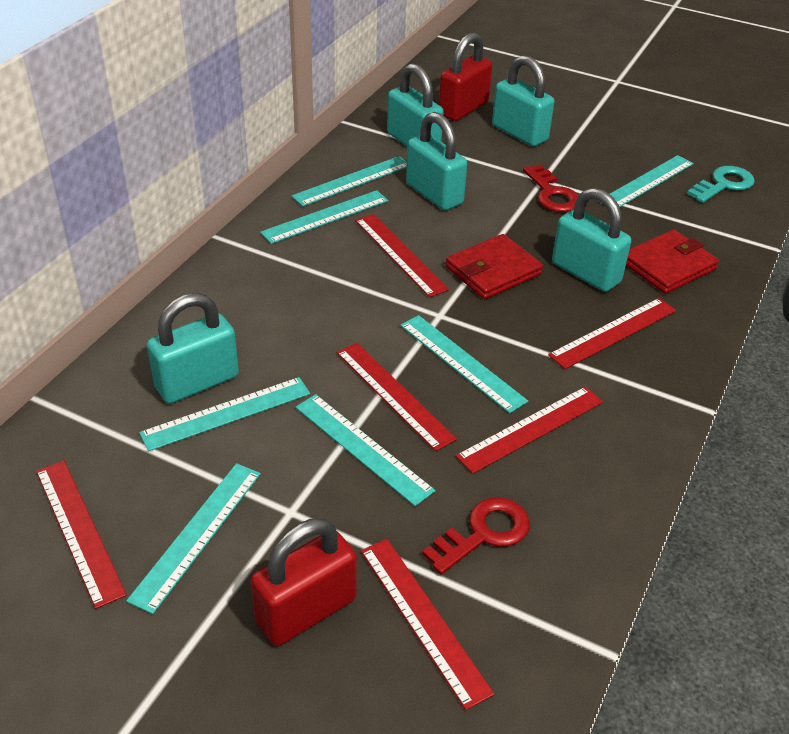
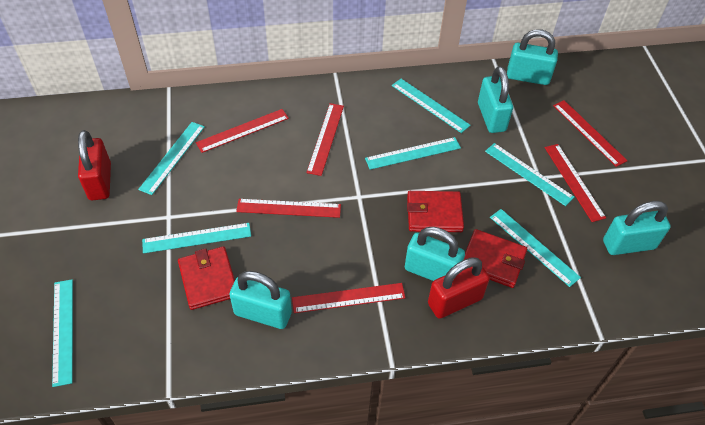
red key: [422,497,530,574] [523,165,578,212] = 2 -> none = 0
red wallet: [445,234,543,299] [626,230,719,294] = 2 -> [178,246,235,310] [407,191,464,232] [464,229,527,288] = 3
turquoise key: [687,166,755,203] = 1 -> none = 0

